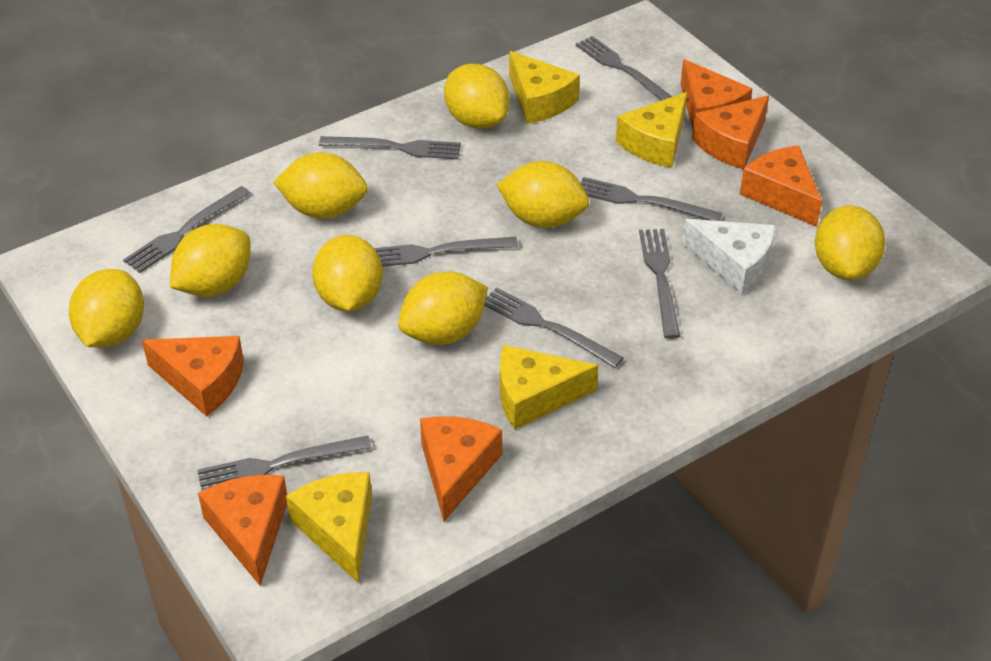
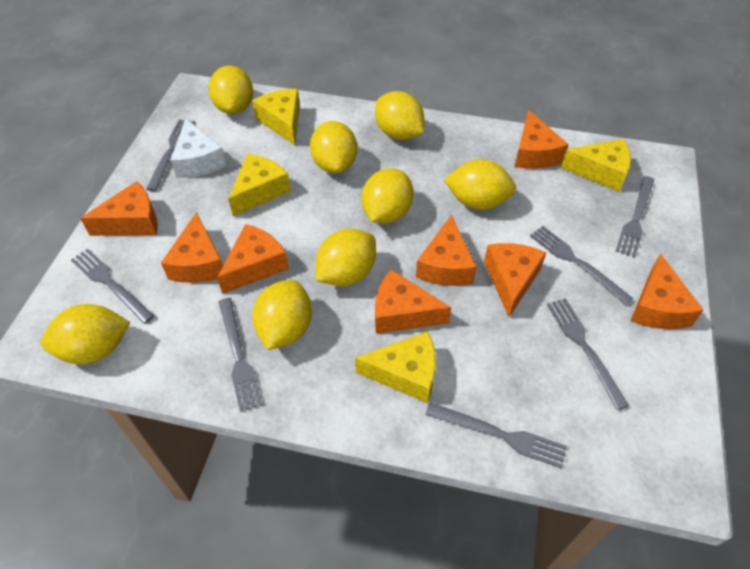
grey fork: [123,186,250,273] [197,436,372,491] [319,136,461,159] [374,237,518,267] [484,287,623,368] [576,36,672,101] [580,177,722,221] [639,229,681,339] = 8 -> [71,249,154,324] [146,119,195,191] [219,298,263,412] [425,403,567,469] [530,226,634,305] [547,298,629,410] [616,176,654,258] = 7
orange cheese: [142,336,244,416] [198,475,287,586] [420,416,502,521] [681,59,752,129] [692,96,769,169] [740,146,822,227] = 6 -> [80,181,158,236] [161,212,223,283] [217,224,289,294] [375,270,451,334] [416,215,477,286] [484,243,547,317] [515,110,569,169] [630,253,703,329] = 8

